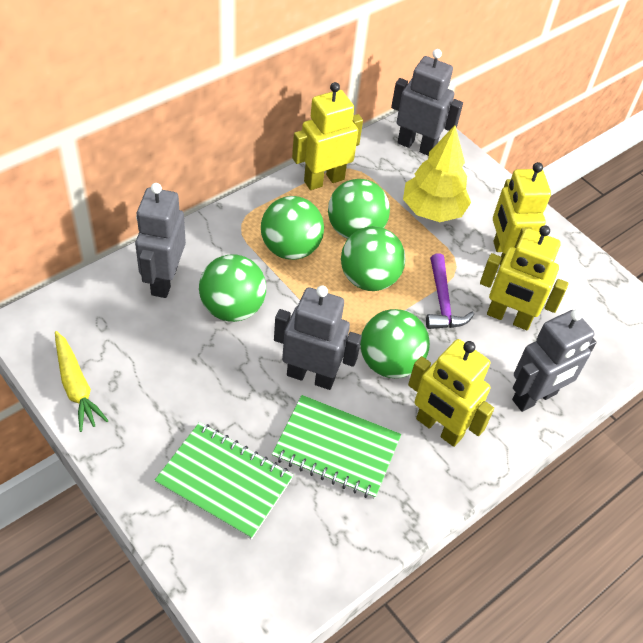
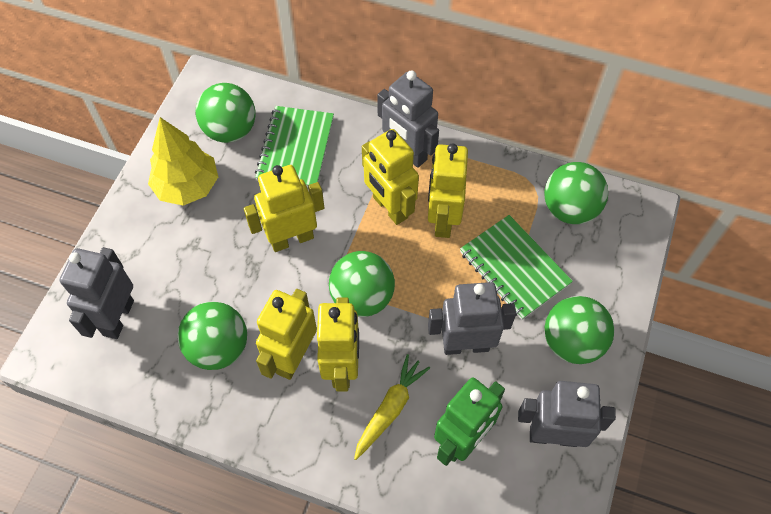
green robot: none = 0 -> [434,378,505,466] = 1
purple hammer: [426,254,474,329] = 1 -> none = 0
yellow robot: [292,82,363,190] [408,339,494,447] [480,225,568,330] [493,162,551,265] = 4 -> [244,165,324,252] [256,289,317,380] [317,298,359,392] [362,129,419,225] [428,143,468,238] = 5

